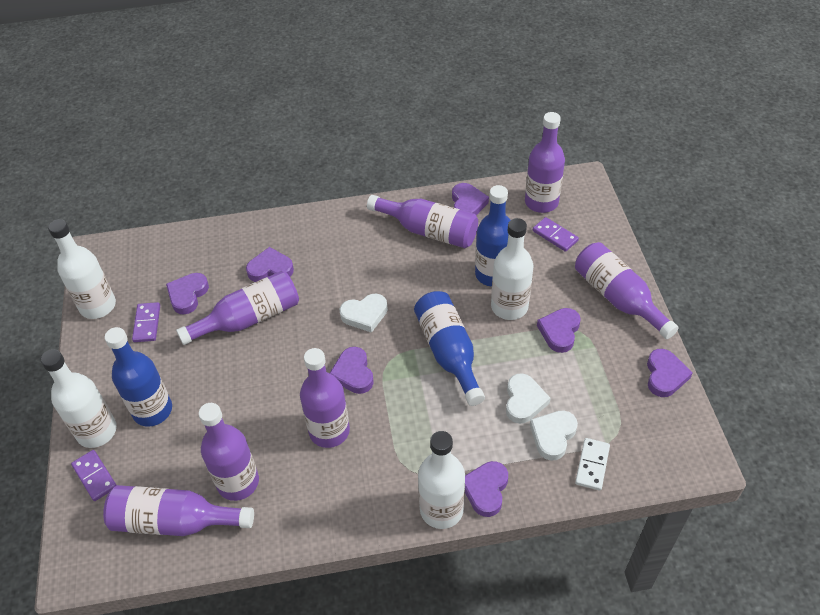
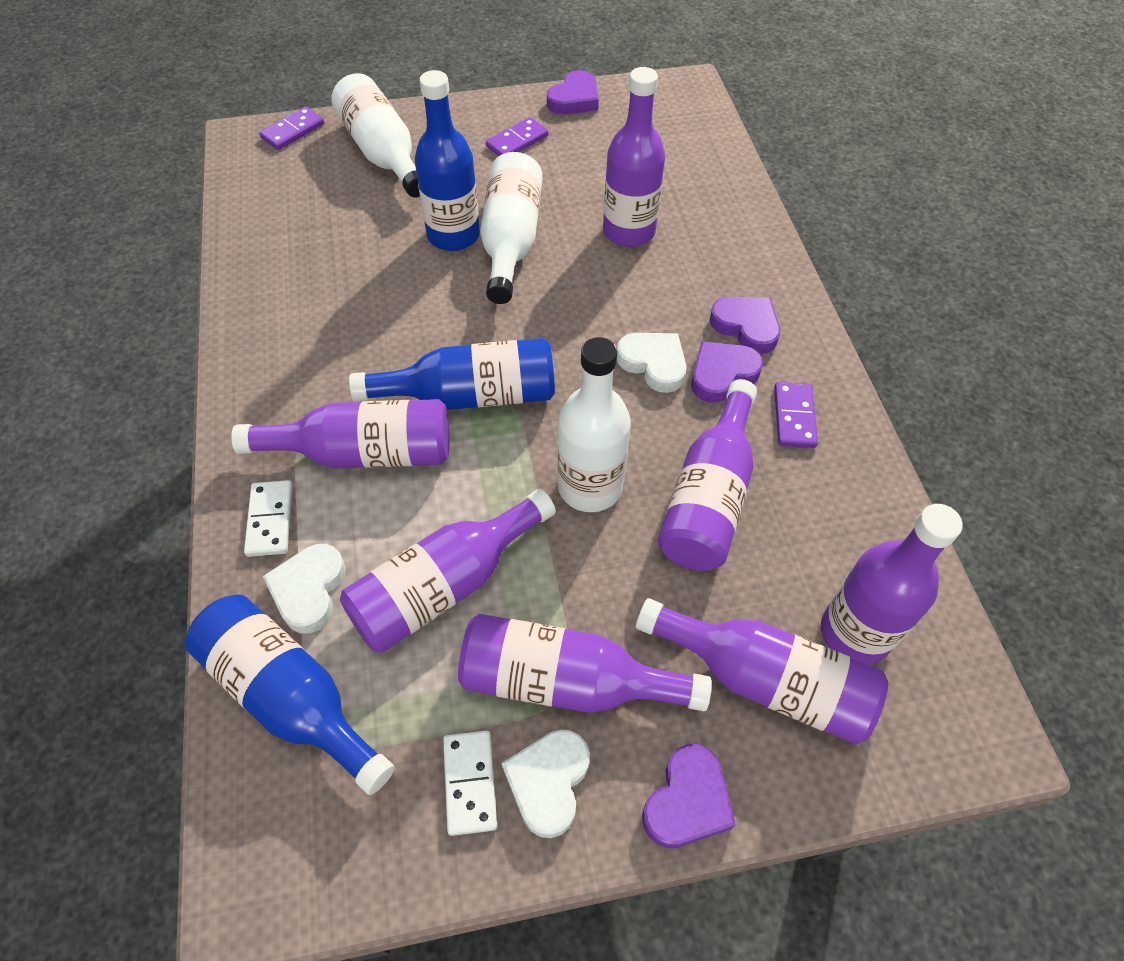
purple heart: [166,273,209,315] [246,247,294,282] [330,347,374,394] [452,183,489,215] [465,461,508,517] [537,308,580,353] [647,349,693,397] = 7 -> [547,70,599,115] [642,744,736,848] [691,341,763,403] [710,297,780,354] = 4
white bottle: [40,349,117,448] [48,219,116,319] [418,431,465,529] [491,218,533,320] = 4 -> [331,73,420,198] [480,152,543,304] [557,337,631,512] = 3
white domino: [575,438,610,491] = 1 -> [244,480,293,557] [443,731,497,836] = 2

